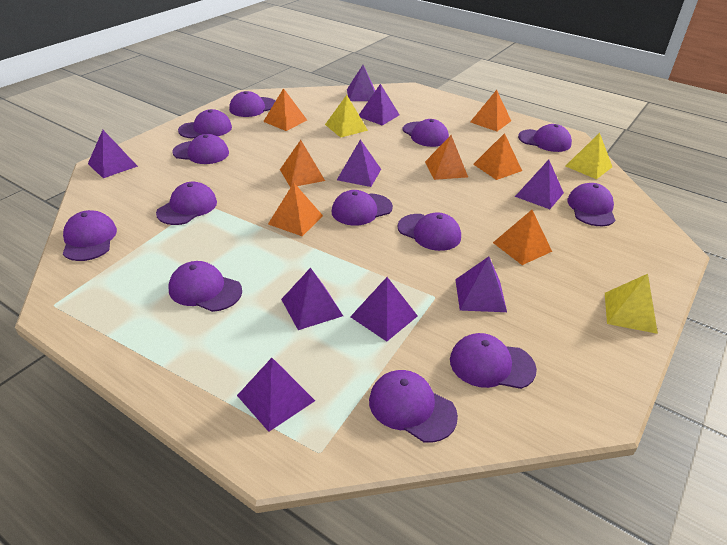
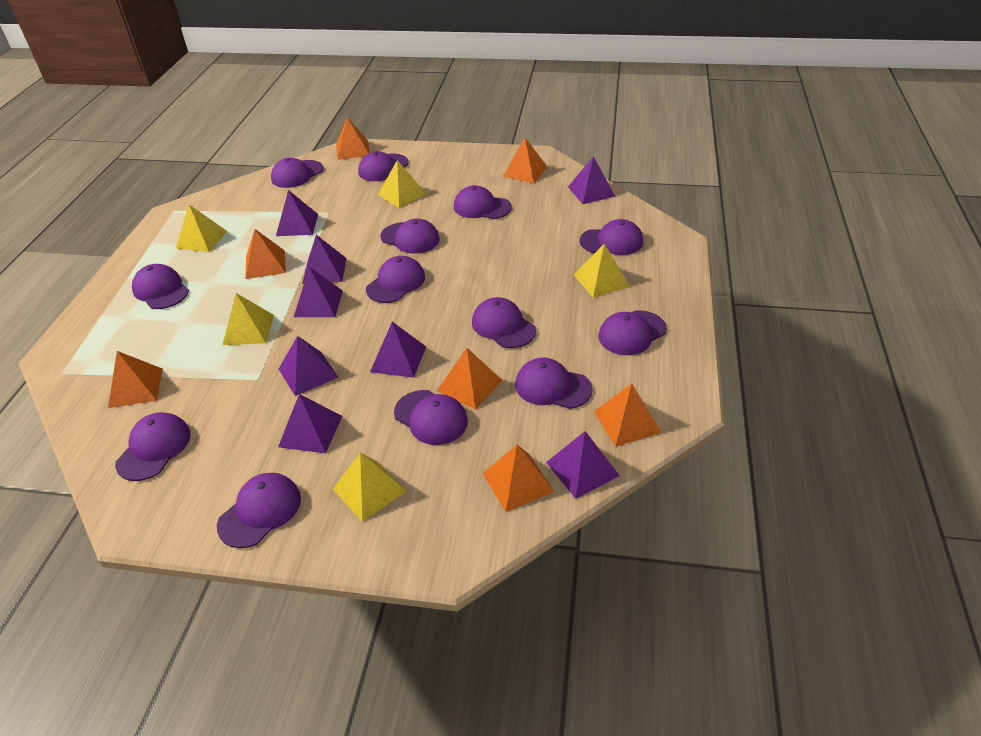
purple pyramid: [88,130,138,178] [237,358,315,432] [281,268,343,330] [337,139,381,187] [347,65,375,101] [350,277,418,341] [359,84,400,126] [455,257,507,312] [515,160,564,209] = 9 -> [276,190,318,236] [278,394,342,453] [279,336,339,396] [294,267,343,317] [302,235,347,284] [370,322,426,378] [546,431,620,499] [568,156,616,204] = 8
yellow pyramid: [325,95,368,138] [566,133,612,179] [605,274,658,334] = 3 -> [176,205,227,252] [223,293,274,345] [333,453,407,522] [378,160,426,208] [574,243,630,298] = 5

